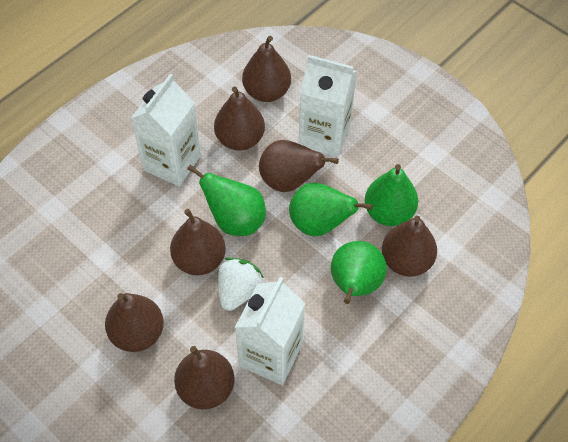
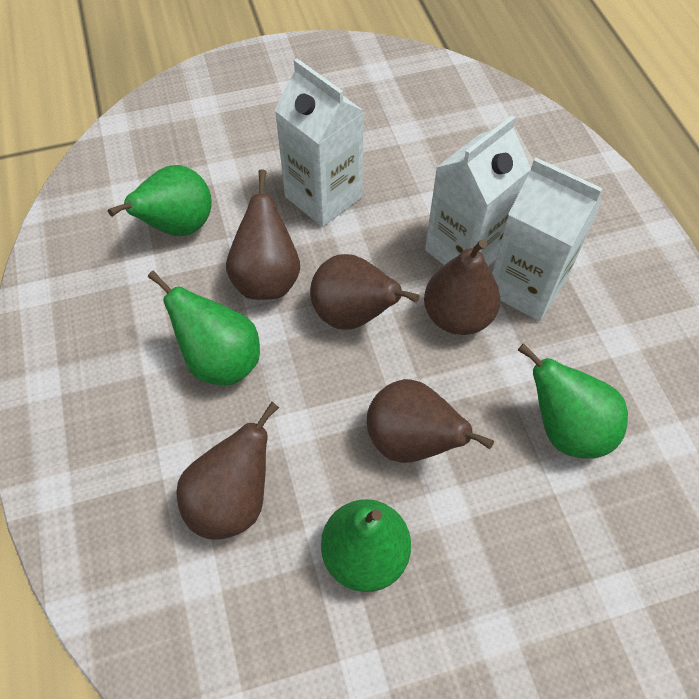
brown pear: [105,293,164,352] [170,209,226,275] [174,346,235,409] [214,86,265,151] [242,36,291,102] [259,140,339,192] [382,216,437,277] = 7 -> [177,402,279,540] [226,169,300,300] [310,254,420,330] [367,379,494,463] [424,239,500,335] = 5
white strawberry: [218,257,264,311] = 1 -> none = 0

